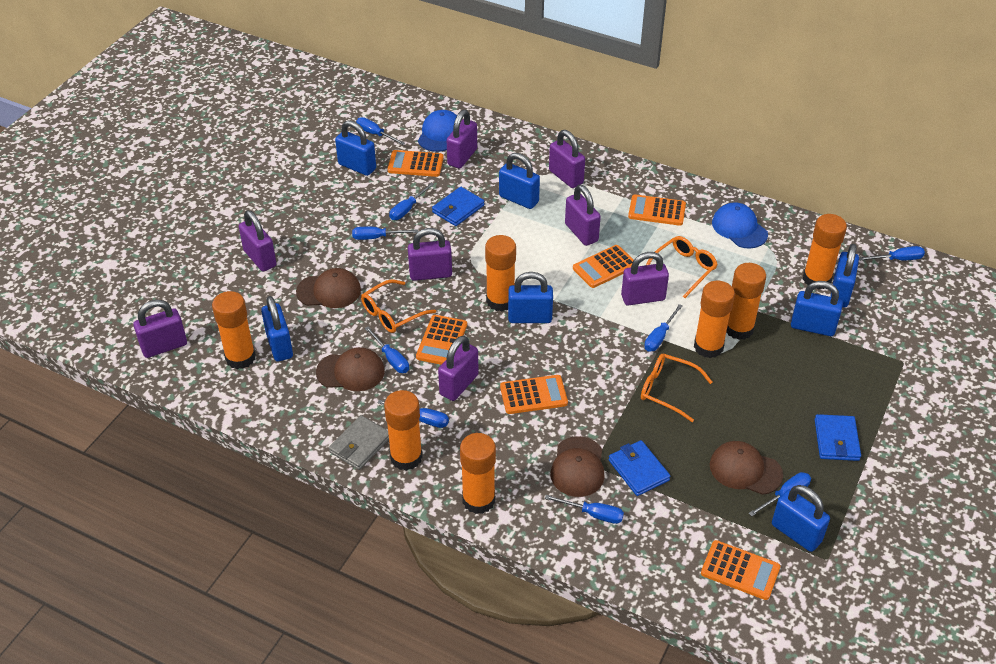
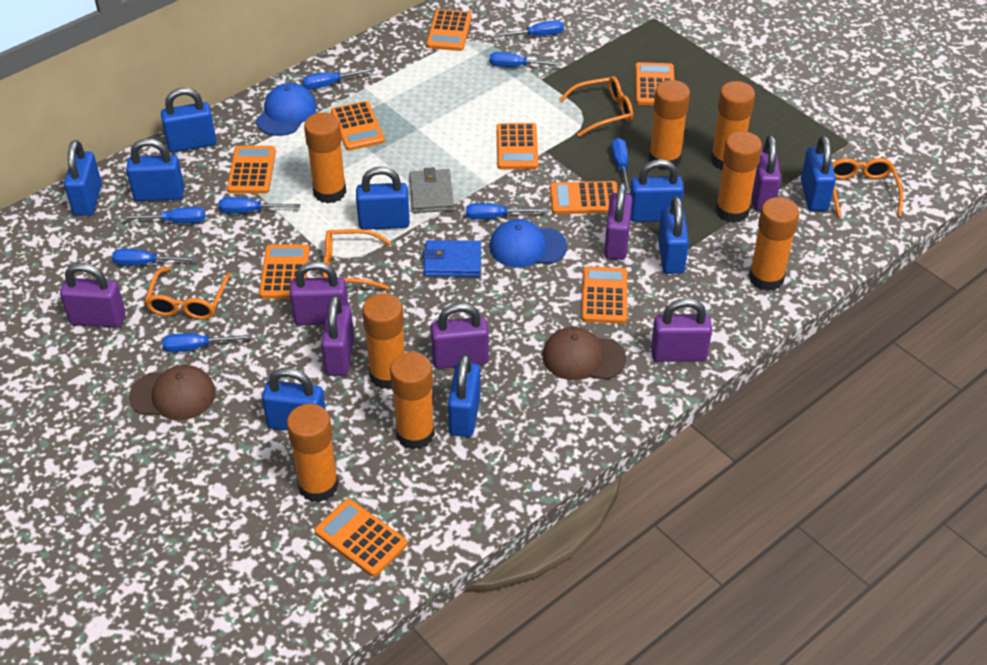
blue padlock: [261,296,293,362] [335,120,376,176] [499,153,540,209] [508,272,553,323] [772,485,830,552] [791,281,843,336] [830,244,859,307] = 7 -> [64,140,102,216] [126,138,184,201] [161,88,216,152] [262,368,326,431] [356,166,410,230] [448,354,481,437] [630,159,684,222] [658,196,689,274] [801,136,836,211] = 9
blue wallet: [432,187,484,226] [609,440,670,496] [814,414,861,461] = 3 -> [423,240,481,277] = 1
brown cap: [296,268,361,308] [316,347,385,391] [550,436,605,497] [710,441,783,495] = 4 -> [129,365,216,420] [543,327,626,380] = 2
orange calculator: [387,150,444,177] [416,315,467,365] [500,375,568,414] [573,245,634,288] [628,194,686,226] [701,540,780,600] = 6 -> [227,146,276,194] [259,244,310,299] [314,499,408,577] [331,101,385,151] [426,9,472,51] [496,123,539,169] [550,181,618,214] [581,266,627,324] [635,62,674,105] = 9
orange glasses: [361,279,436,333] [641,354,712,422] [646,236,718,298] = 3 -> [145,267,231,320] [323,229,391,290] [559,76,633,137] [832,158,904,217] = 4
orange glue stick: [212,291,256,369] [384,390,423,471] [460,433,496,514] [485,235,516,311] [694,281,735,358] [726,263,766,340] [803,214,847,290] = 7 -> [287,404,339,503] [304,112,346,203] [362,293,405,390] [390,352,435,450] [649,80,690,170] [711,81,755,170] [715,131,762,223] [749,197,800,291] = 8
purple padlock: [133,300,187,358] [239,210,276,272] [408,228,452,281] [438,336,479,401] [446,110,477,168] [549,130,585,188] [565,185,601,246] [621,252,669,306] = 8 -> [60,263,126,328] [290,261,348,325] [321,295,354,376] [431,303,489,369] [604,182,633,260] [651,298,712,362] [752,135,781,211] = 7

